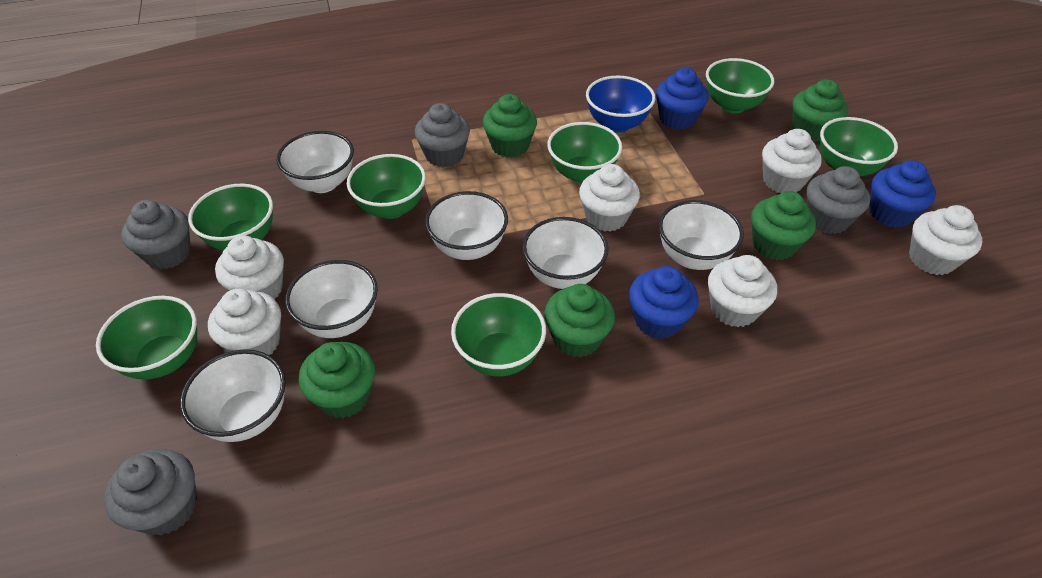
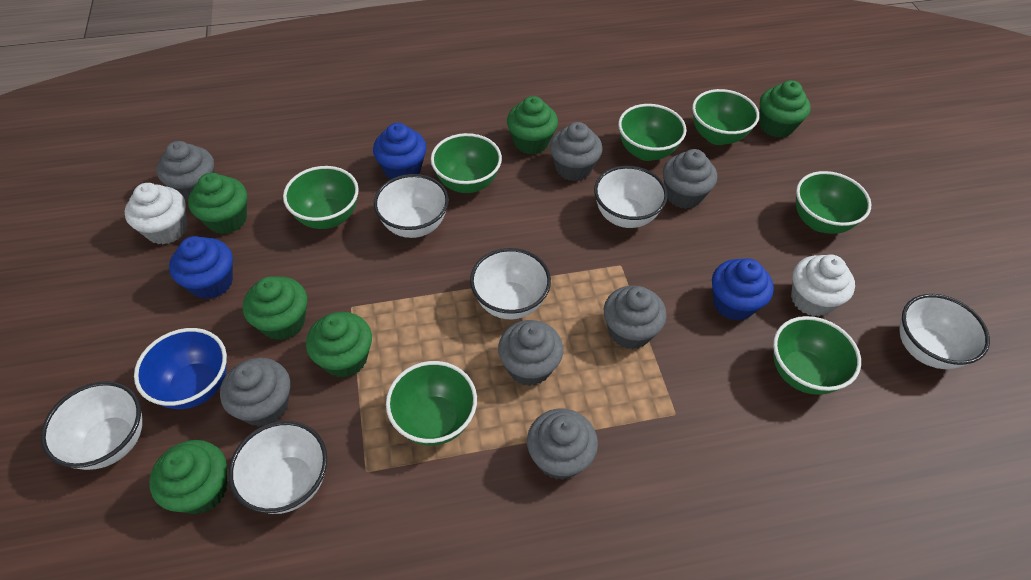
green cupcake: [299,342,375,418] [483,94,537,158] [544,284,615,357] [751,191,816,260] [793,79,848,142] = 5 -> [149,440,228,514] [188,173,247,234] [243,276,307,340] [306,312,372,378] [507,96,558,155] [759,80,811,138] = 6
grey cupcake: [104,449,197,536] [121,200,191,270] [415,103,470,167] [807,166,870,234] = 4 -> [157,141,214,201] [220,358,290,427] [498,320,563,386] [527,409,598,480] [550,122,603,181] [604,286,667,349] [663,149,717,209] = 7
white cupcake: [208,289,281,355] [215,235,284,300] [579,164,640,231] [708,255,777,327] [762,129,822,193] [909,205,982,275] = 6 -> [125,183,187,245] [791,255,855,317] = 2

